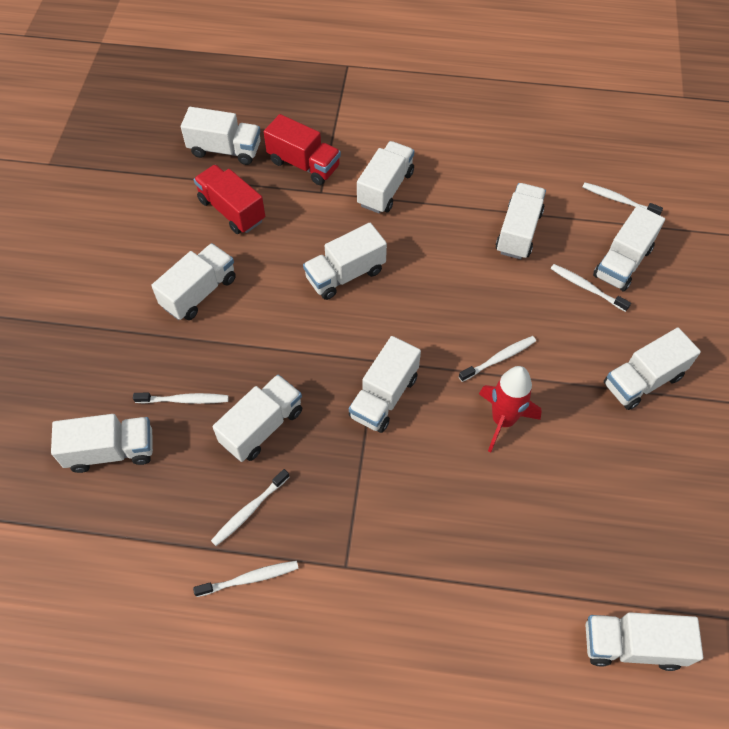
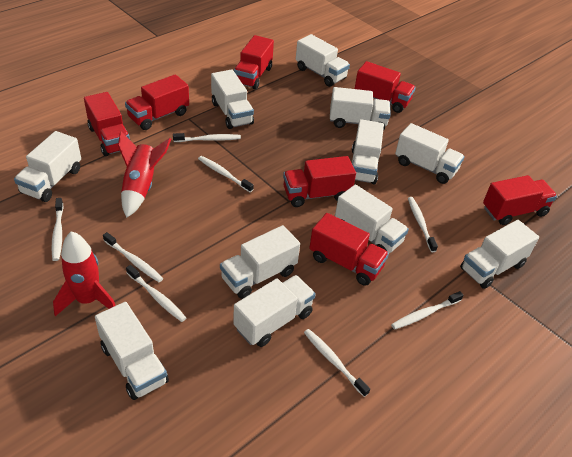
red rocket: [479,366,542,452] = 1 -> [53,231,116,316] [118,131,171,218] = 2
red truck: [194,165,265,234] [264,114,341,185] = 2 -> [84,92,131,156] [125,74,189,130] [234,35,274,90] [283,156,356,207] [309,213,389,286] [355,61,416,113] [483,175,557,225] = 7
white toothbrush: [133,393,229,404] [193,561,299,597] [211,469,289,546] [459,336,536,382] [551,264,631,312] [583,182,663,215] = 6 -> [52,198,64,261] [103,232,163,282] [126,265,186,322] [173,133,241,142] [198,156,253,192] [304,329,370,397] [391,291,464,330] [408,197,438,252] = 8

